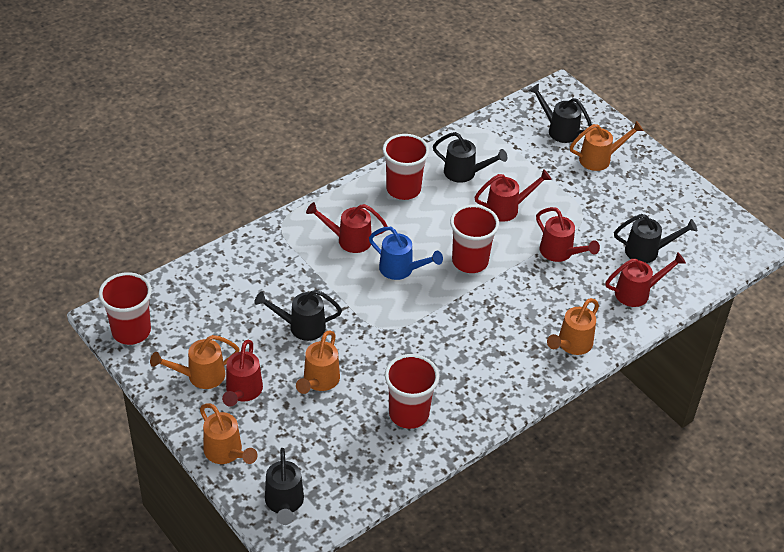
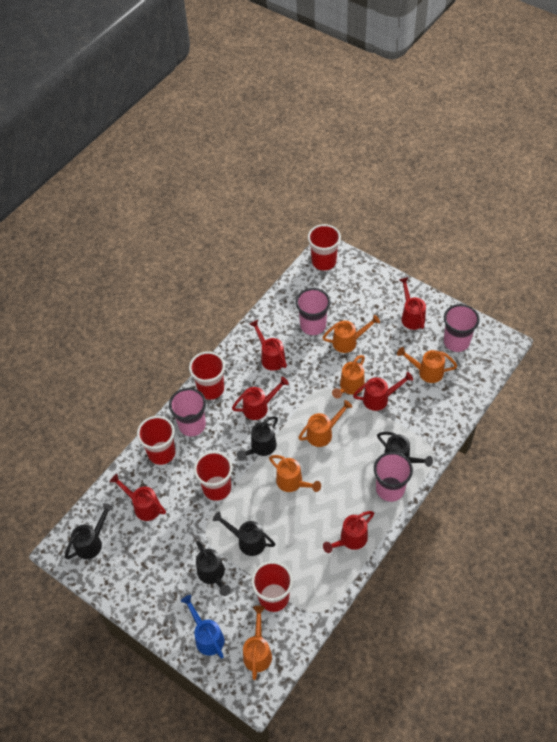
orange watering can: [150,335,240,389] [200,403,258,464] [296,330,340,394] [547,298,599,355] [570,121,644,171] = 5 -> [243,605,272,680] [269,455,321,492] [298,400,352,447] [322,315,380,353] [332,355,365,398] [397,347,457,383] = 6
pink cup: none = 0 -> [169,388,206,436] [296,288,330,335] [374,452,413,502] [444,304,480,352] = 4
red cup: [99,272,152,345] [383,134,429,200] [385,354,439,429] [450,205,499,273] = 4 -> [137,416,176,465] [189,351,225,400] [194,451,233,501] [251,561,293,612] [308,224,341,271] = 5
red watering can: [222,340,263,407] [306,202,388,253] [474,169,552,222] [536,207,600,262] [605,252,686,307] = 5 -> [110,474,166,521] [232,377,289,420] [249,320,287,371] [323,511,374,553] [353,372,413,411] [399,277,426,330] = 6

